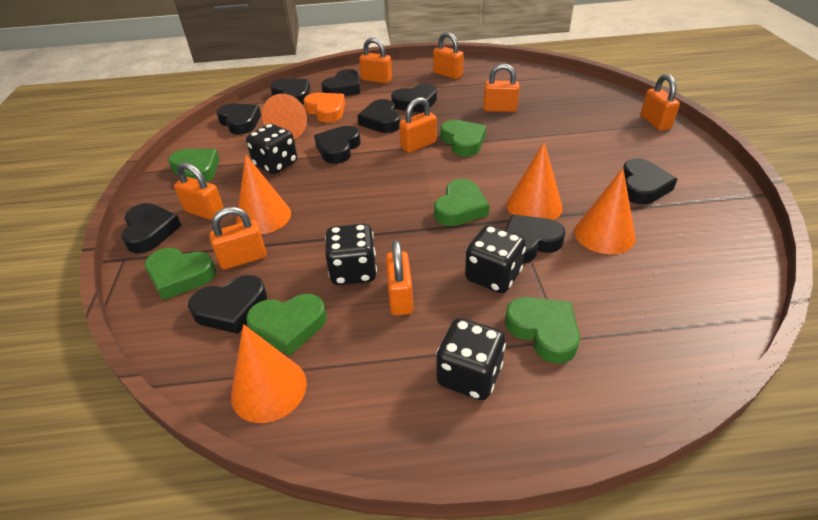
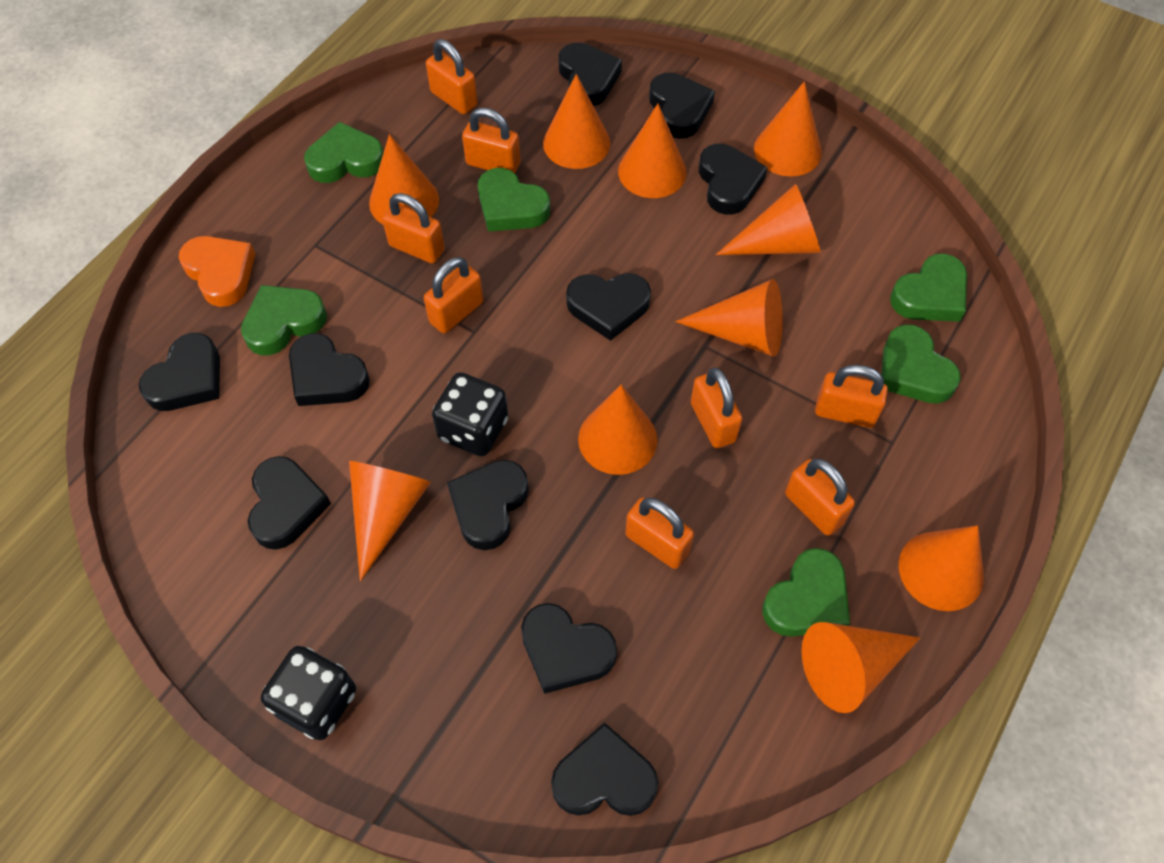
black dice: [246,124,297,174] [325,224,377,285] [436,318,506,400] [465,225,526,293] = 4 -> [261,646,356,740] [432,372,508,456] = 2
orange cone: [231,324,307,423] [236,154,291,234] [262,94,307,139] [507,142,563,220] [574,169,636,254] = 5 -> [349,461,431,581] [369,134,439,224] [543,74,610,169] [578,385,657,475] [618,104,687,198] [675,279,783,357] [716,184,821,255] [754,81,822,177] [801,622,920,713] [899,525,984,611] = 10

